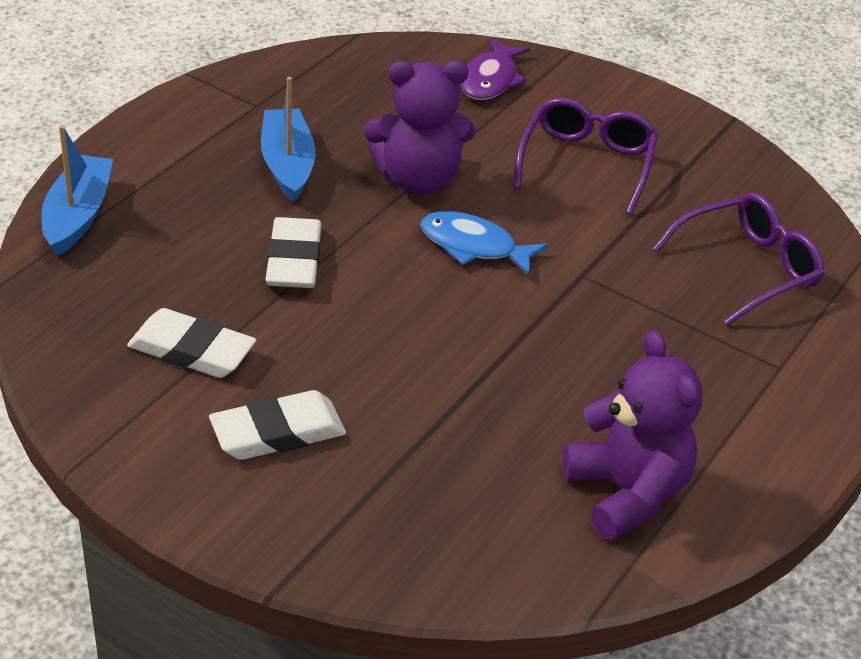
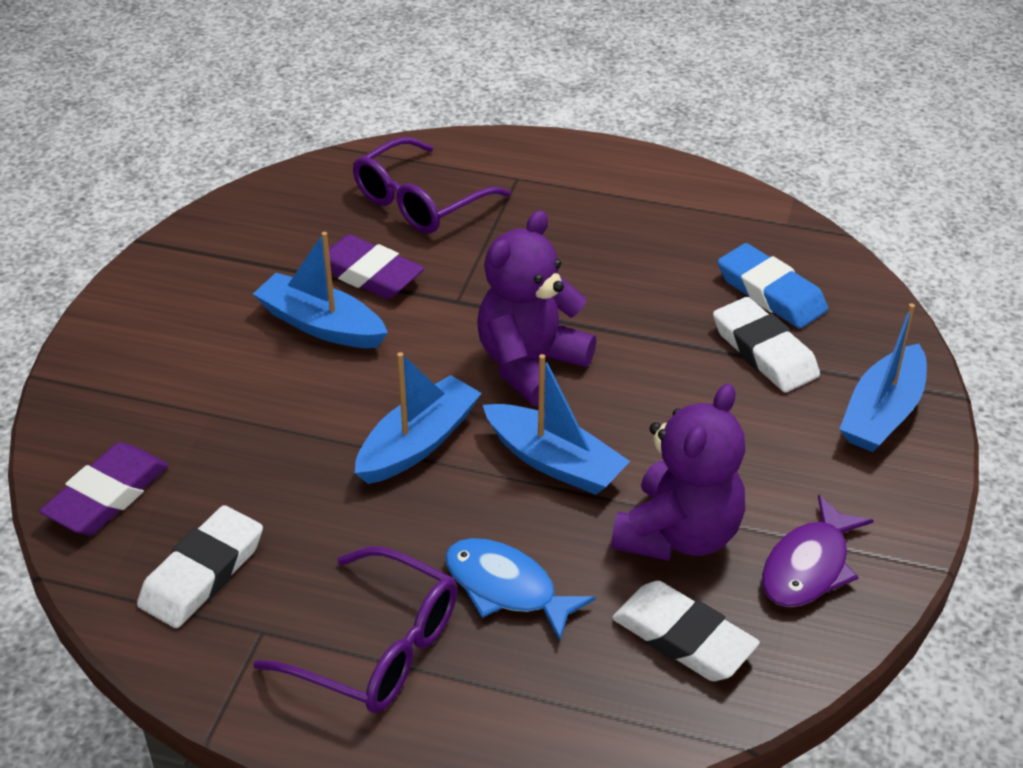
blue boat: [41,125,113,256] [261,77,315,202] = 2 -> [253,232,388,348] [355,352,482,484] [483,354,630,495] [840,303,927,452] = 4
blue eraser: none = 0 -> [718,243,828,328] = 1
purple eraser: none = 0 -> [39,442,169,535] [329,234,424,299] = 2

